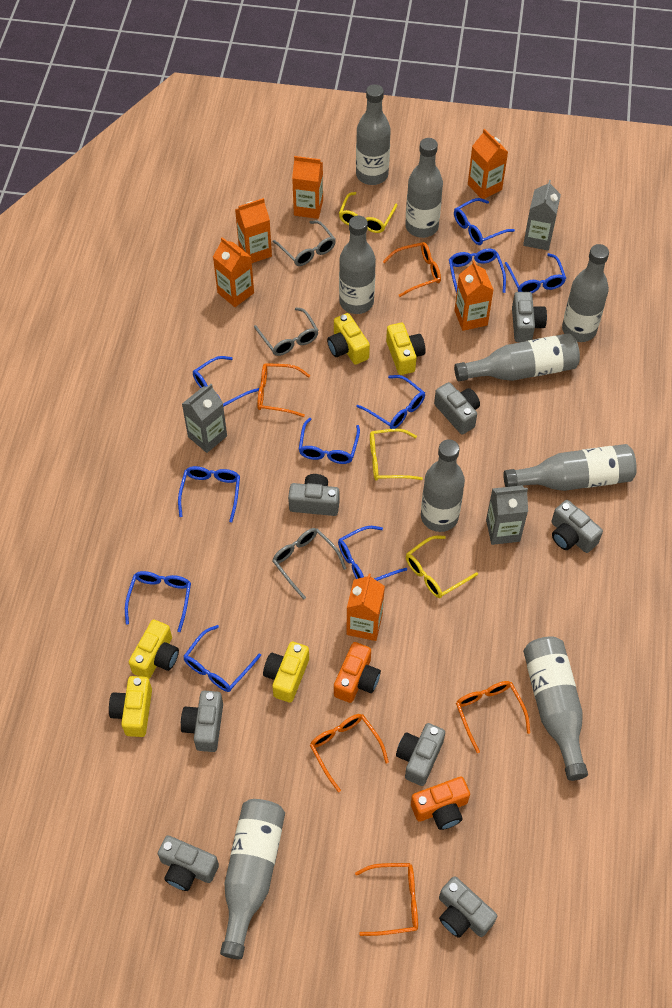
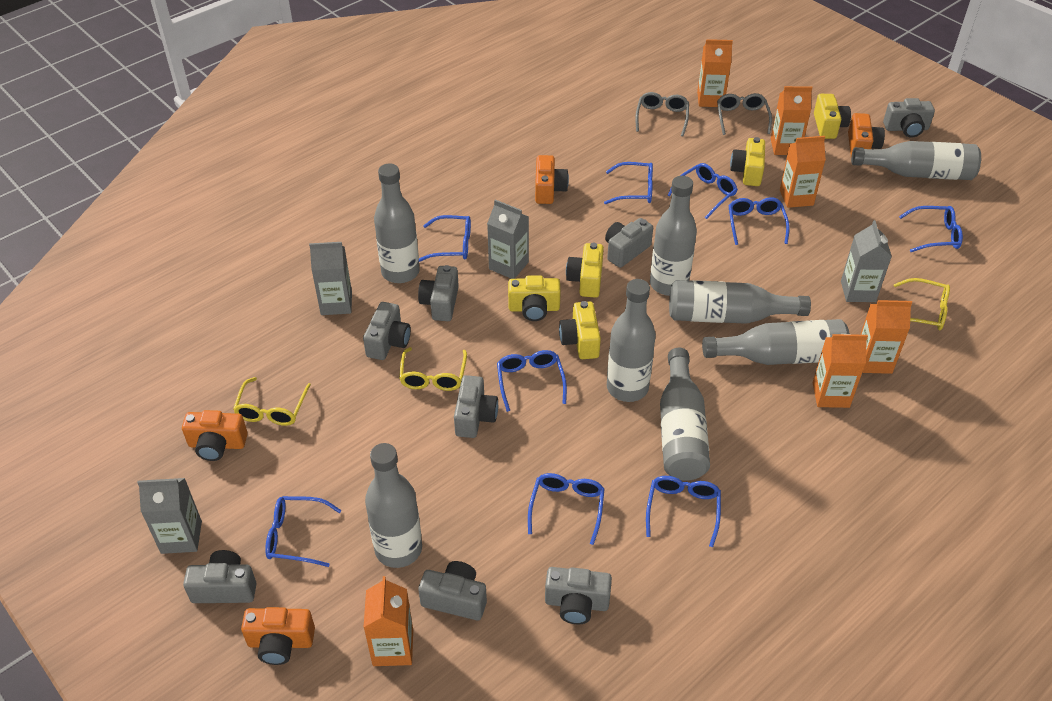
blue glasses: [125,571,191,632] [178,466,240,522] [183,625,261,692] [193,356,259,408] [299,418,360,464] [338,526,407,581] [357,375,425,429] [449,249,506,294] [454,198,515,245] [504,253,566,293] = 10 -> [265,496,342,567] [419,215,471,262] [497,350,567,412] [528,473,604,545] [604,162,653,204] [646,476,721,547] [668,163,738,219] [728,197,790,245] [899,206,963,252] = 9
grey bottle: [220,799,285,959] [339,215,376,314] [356,84,391,185] [405,138,443,238] [421,439,465,532] [454,333,580,381] [503,444,637,491] [523,636,588,781] [562,244,609,342] = 9 -> [365,443,422,568] [374,163,420,283] [607,279,656,402] [650,176,697,296] [660,348,710,481] [669,280,811,324] [702,319,850,365] [851,141,981,180] = 8
grey carton: [182,384,227,453] [486,485,528,545] [523,180,561,250] = 3 -> [137,478,202,554] [309,242,352,315] [487,200,529,279] [841,220,892,302] = 4
grey glasses: [254,307,319,356] [272,528,347,599] [273,220,336,266] = 3 -> [635,92,689,136] [717,93,772,135] = 2
orange camera: [334,642,381,703] [411,777,470,830] = 2 -> [182,410,248,461] [241,607,315,665] [535,155,569,204] [848,113,885,156] = 4
orange glasses: [257,363,310,417] [310,714,389,792] [355,863,418,936] [383,242,441,297] [456,681,530,753] = 5 -> none = 0

